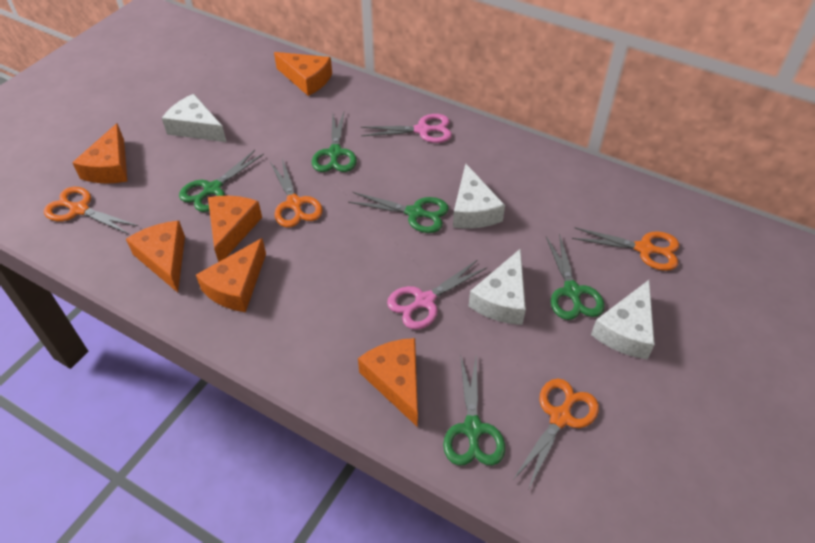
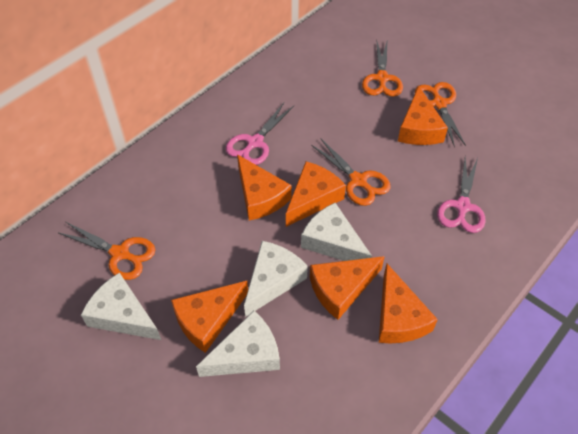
green scissors: [179,150,264,212] [312,112,357,172] [348,192,449,233] [443,354,505,466] [546,233,605,320] = 5 -> none = 0

